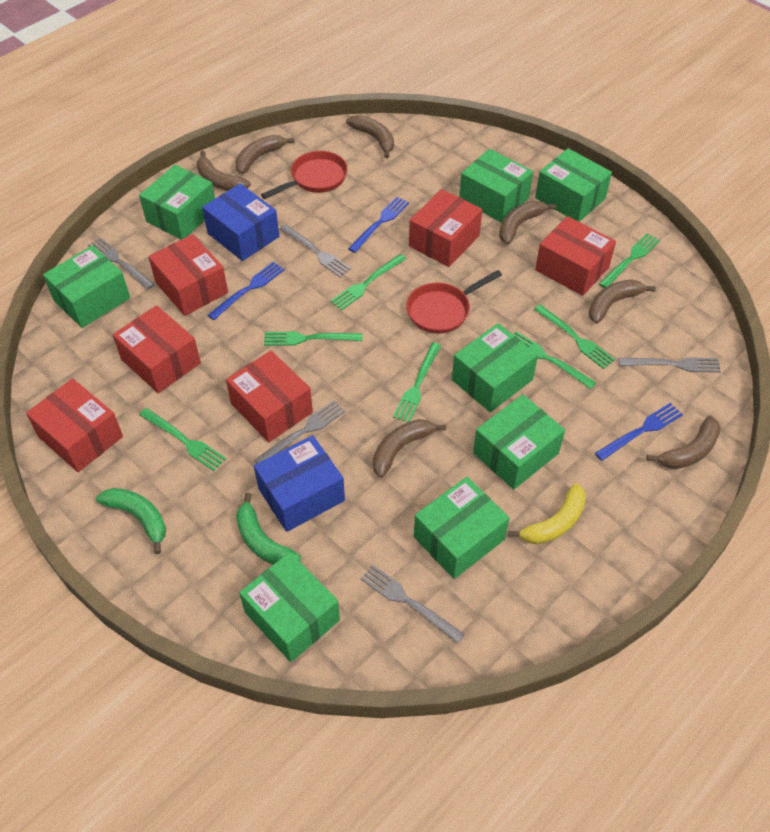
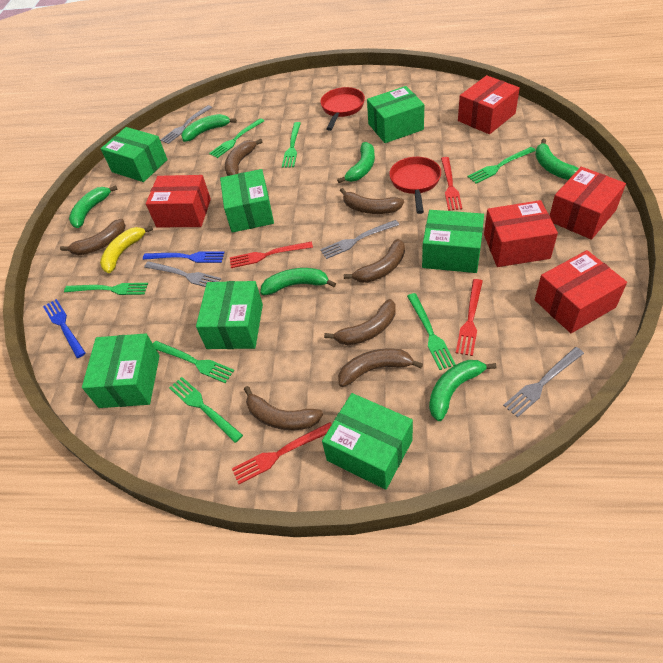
blue box: [202,184,279,261] [254,435,345,532] = 2 -> none = 0
blue fork: [208,262,285,320] [348,197,409,253] [595,403,683,461] = 3 -> [43,299,86,358] [143,251,224,263] = 2
green banana: [96,488,166,554] [236,493,301,565] = 2 -> [69,185,118,228] [181,114,237,142] [260,268,336,295] [337,142,375,183] [429,360,496,421] [535,139,579,180] = 6
green box: [43,245,130,328] [139,165,215,239] [239,552,340,662] [414,477,509,579] [452,323,538,412] [459,149,533,223] [473,394,565,489] [535,148,612,222] = 8 -> [82,334,159,408] [101,127,167,182] [196,281,263,349] [220,169,274,233] [322,393,413,490] [367,86,424,143] [422,210,484,273] = 7
grey fork: [88,237,155,290] [254,400,345,463] [280,224,351,277] [360,565,465,644] [618,357,721,373] = 5 -> [144,261,221,287] [160,105,212,144] [320,220,399,259] [503,347,584,418] = 4
red box: [26,378,123,472] [113,305,201,393] [148,234,228,316] [226,351,313,442] [409,189,482,267] [535,216,616,296] = 6 -> [146,175,211,227] [458,75,520,134] [484,200,558,267] [535,250,627,333] [550,167,626,240] = 5
red fork: none = 0 -> [230,241,313,268] [232,422,332,484] [441,157,462,211] [456,279,483,356] = 4

